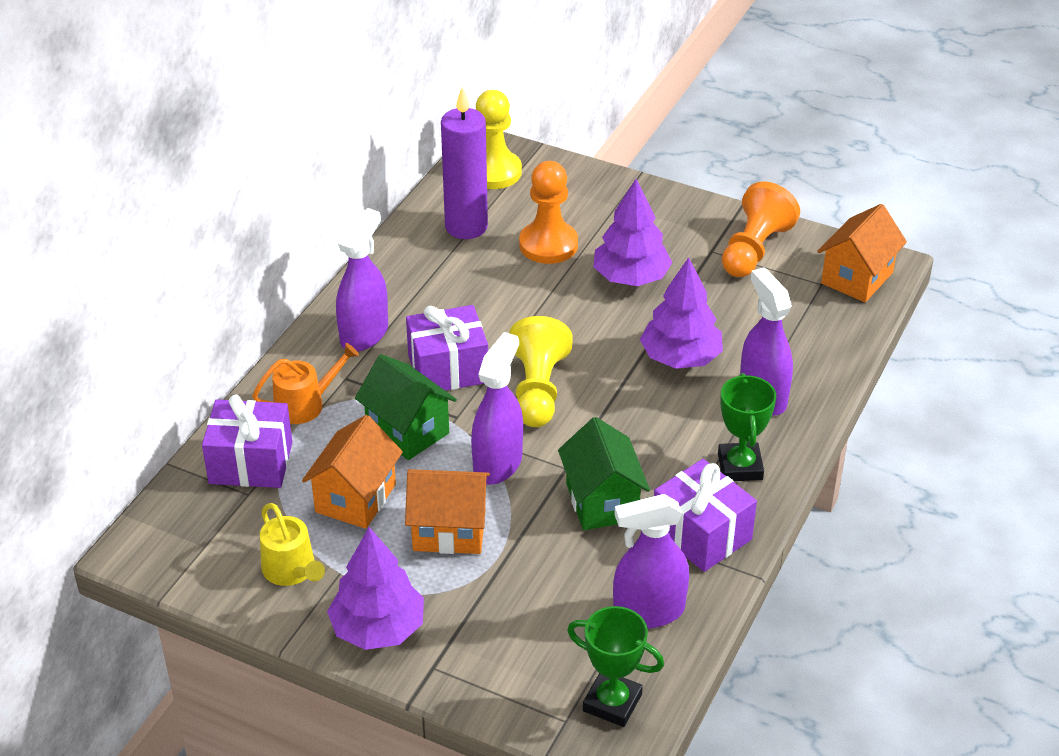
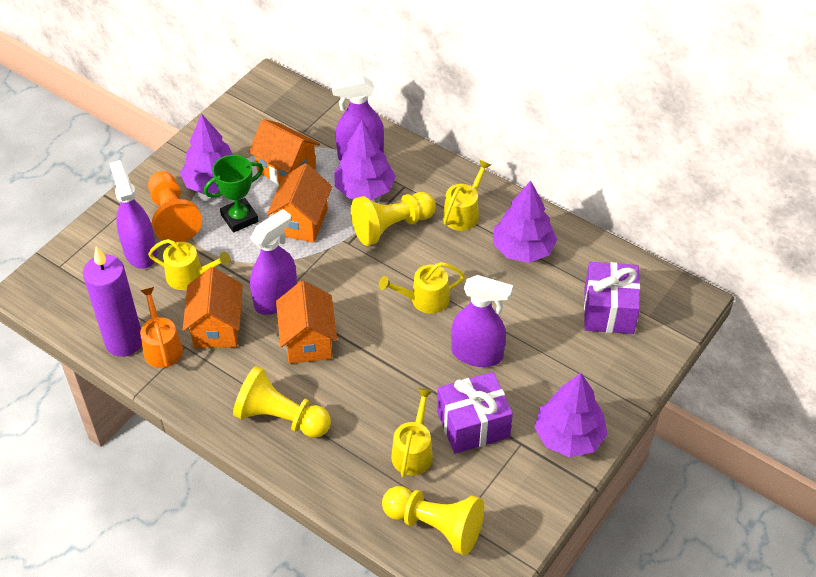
green house: [355,354,457,460] [558,417,650,530] = 2 -> none = 0
green trophy: [567,606,664,727] [718,373,776,481] = 2 -> [204,155,264,233] = 1
orange house: [302,415,403,529] [405,469,490,554] [817,204,907,302] = 3 -> [183,267,243,348] [249,119,320,184] [267,163,332,243] [276,281,337,364] = 4
orange pawn: [519,161,578,264] [722,181,800,277] = 2 -> [148,171,202,243] = 1
purple gift: [202,395,292,488] [406,305,488,391] [654,459,757,572] = 3 -> [437,372,513,454] [584,262,640,334] = 2
purple tree: [327,527,424,650] [593,179,672,286] [640,257,723,369] = 3 -> [180,114,233,195] [334,120,396,200] [493,181,557,263] [534,373,608,457] = 4
yellow pawn: [476,90,522,189] [509,316,573,427] = 2 -> [233,366,331,438] [351,192,436,246] [382,486,484,556] = 3
yellow watering can: [260,503,325,586] = 1 -> [148,239,231,290] [379,262,465,314] [391,388,433,478] [443,159,491,231] = 4

